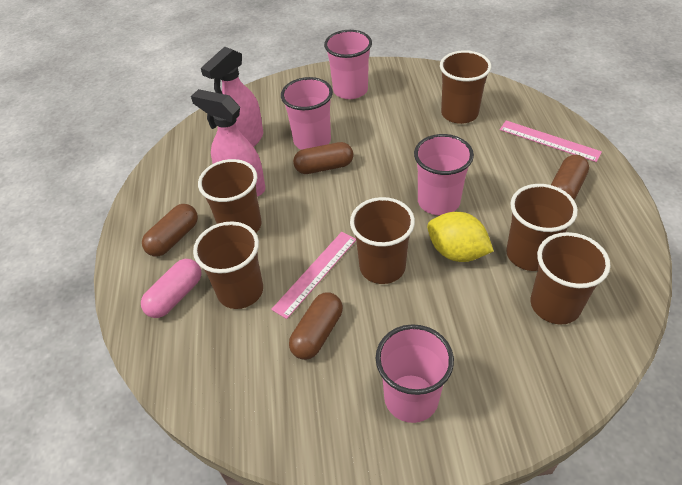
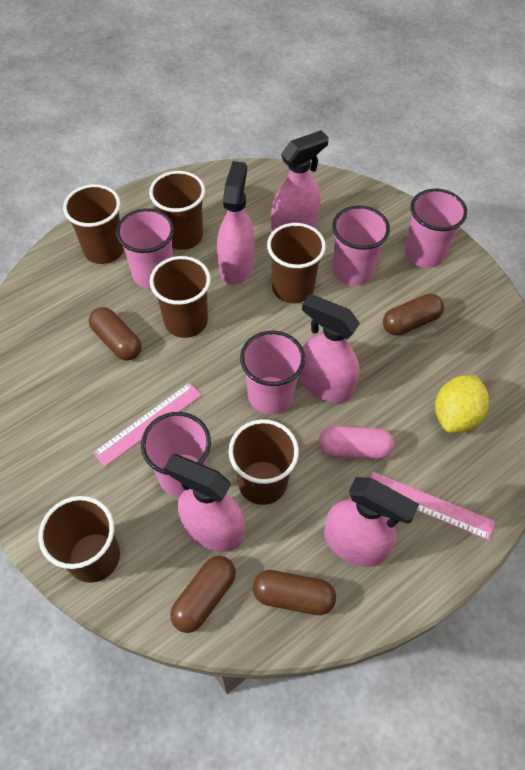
pink cup: [281,77,333,150] [324,30,372,99] [376,324,454,423] [414,134,474,215] = 4 -> [116,208,174,289] [141,412,211,497] [240,331,305,414] [332,206,390,286] [405,189,467,268] = 5
pink spray bottle: [191,89,265,197] [201,46,263,147] = 2 -> [164,454,245,552] [217,161,255,285] [271,130,329,232] [299,294,360,403] [324,477,419,567] = 5

